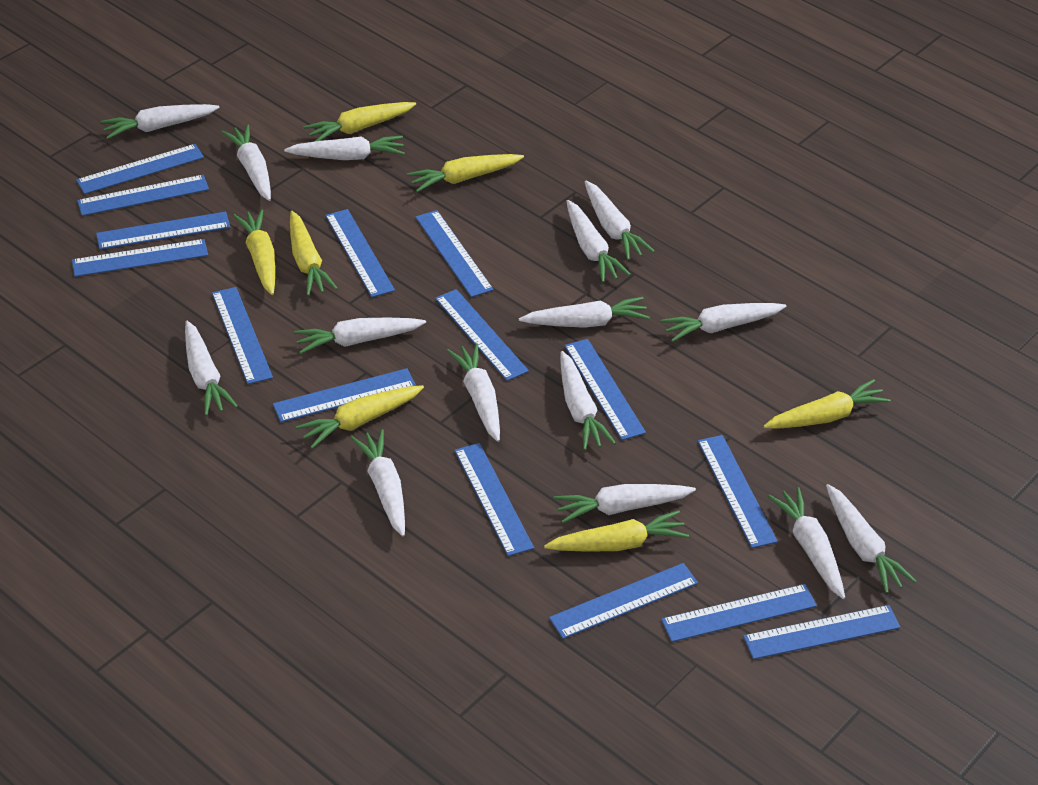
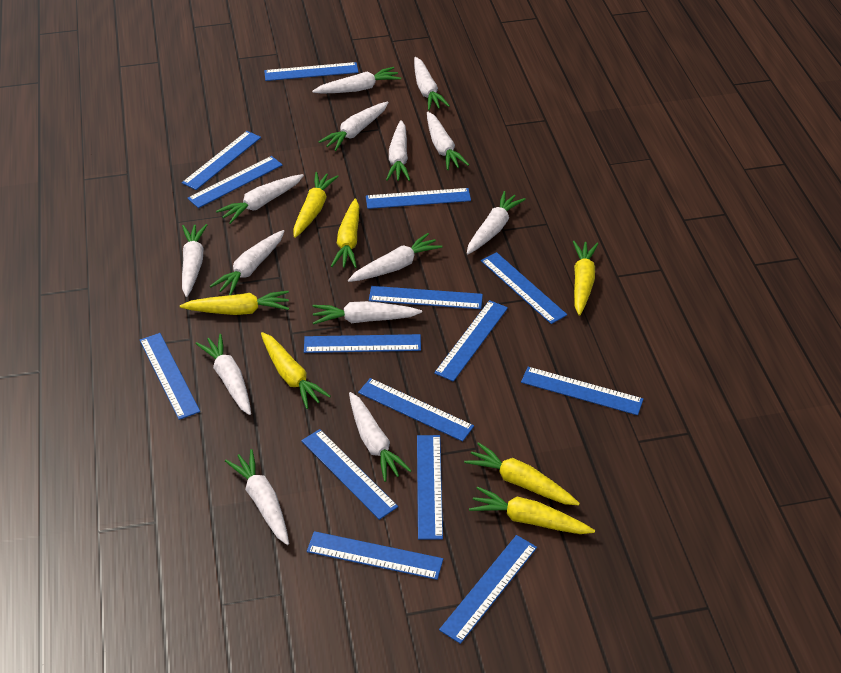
white carrot: [100,104,220,139] [185,321,238,416] [221,124,271,201] [284,136,405,160] [294,318,426,354] [350,429,405,536] [446,343,500,442] [519,297,650,328] [554,484,696,523] [560,351,616,450] [566,200,631,283] [585,181,654,260] [661,303,787,342] [768,487,845,599] [826,484,917,593] = 15 -> [182,224,207,297] [195,334,251,415] [210,230,284,295] [216,174,304,224] [225,449,289,545] [312,67,401,94] [313,301,422,325] [318,101,389,151] [348,233,442,282] [349,392,412,482] [386,120,410,181] [414,57,450,110] [427,112,469,170] [467,191,526,254] = 14

